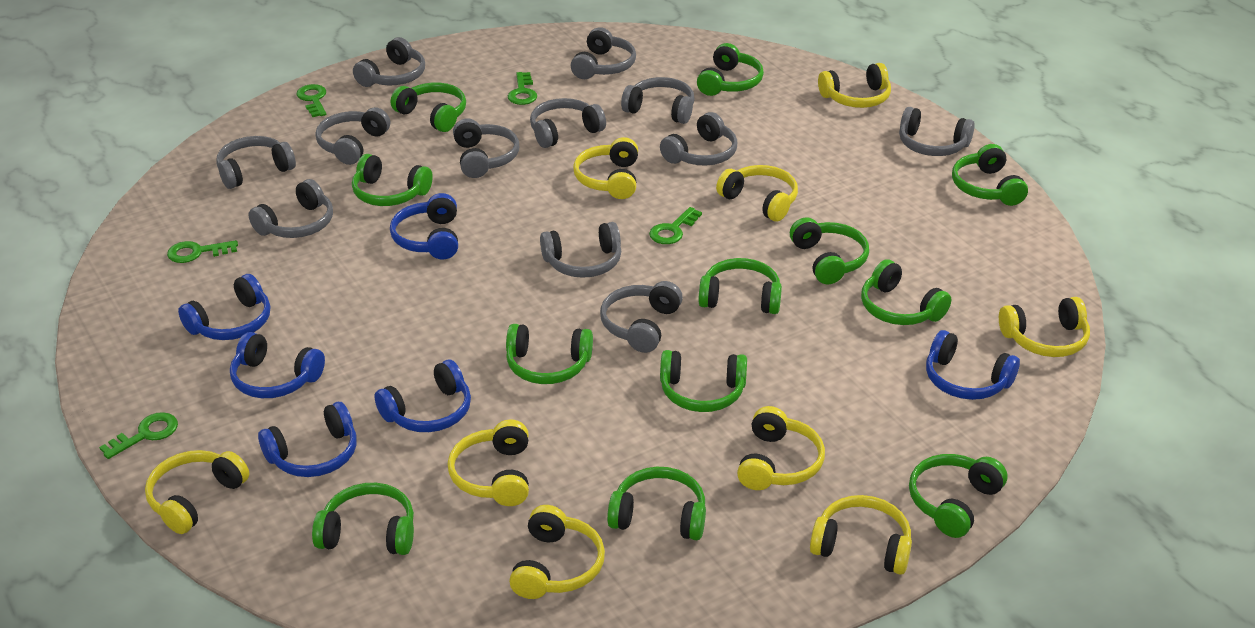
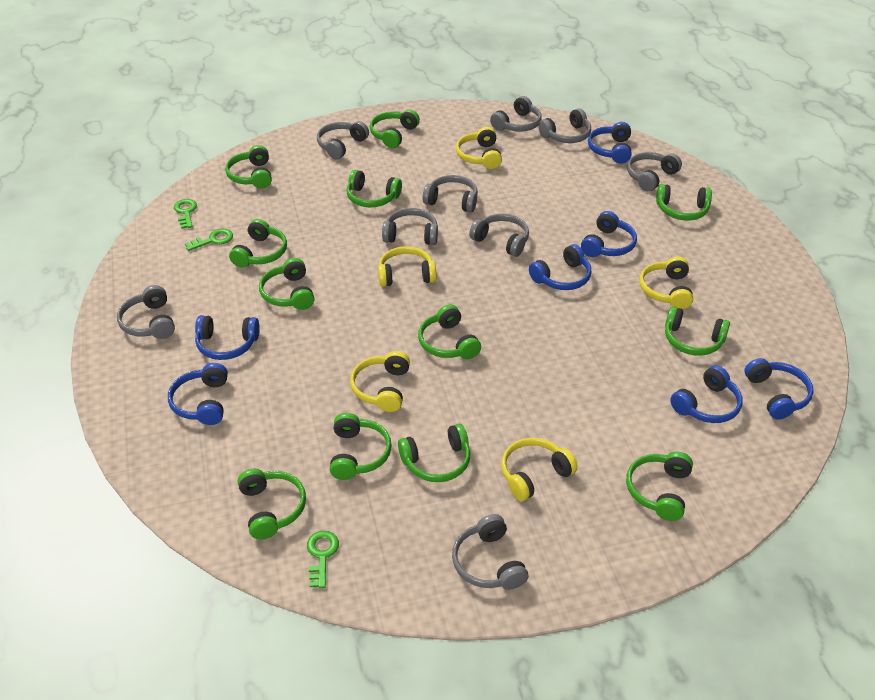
blue headphones: [178,274,270,340] [230,332,325,398] [258,402,357,477] [374,360,471,432] [390,193,458,260] [926,330,1020,400] = 6 -> [168,363,228,425] [195,315,260,360] [529,244,592,290] [581,211,637,257] [588,122,631,164] [670,365,743,423] [745,358,814,420] = 7
green key: [99,412,178,459] [167,240,238,263] [296,84,326,117] [508,72,537,105] [649,207,702,244] = 5 -> [174,199,197,229] [185,229,233,251] [307,531,339,588] = 3
grey headphones: [216,136,296,189] [248,179,333,238] [316,107,390,165] [353,37,425,87] [453,118,519,178] [530,98,606,148] [540,222,621,278] [570,27,636,79] [600,281,683,353] [621,77,695,124] [660,112,738,166] [899,107,975,156] = 12 -> [117,285,175,339] [317,121,369,159] [382,208,438,245] [423,175,478,212] [452,514,528,590] [469,214,529,257] [490,96,542,132] [539,108,591,143] [627,152,682,192] = 9
yellow headphones: [145,450,249,534] [448,420,529,506] [509,505,605,599] [573,137,638,199] [716,165,798,221] [737,406,825,490] [810,495,912,575] [818,63,891,108] [999,297,1090,357] = 9 -> [350,351,410,412] [378,246,436,287] [456,127,502,169] [501,438,578,501] [639,257,693,309] = 5

